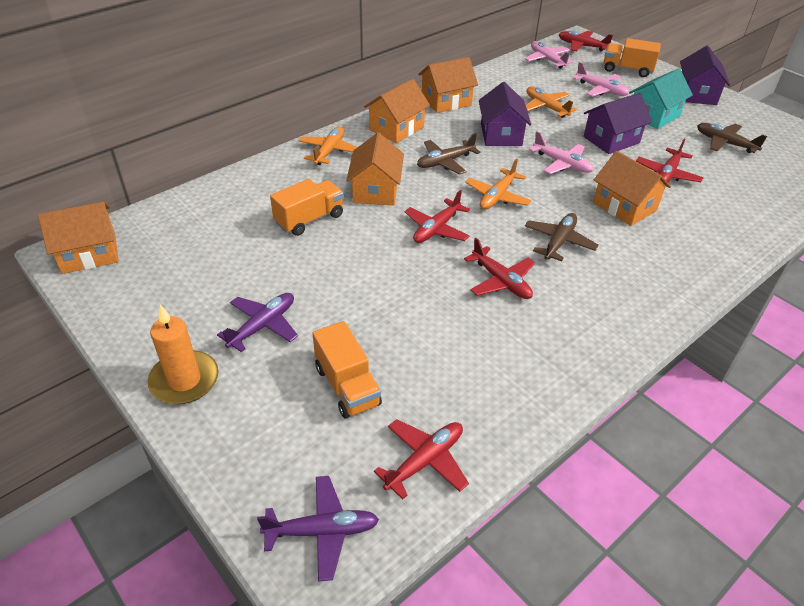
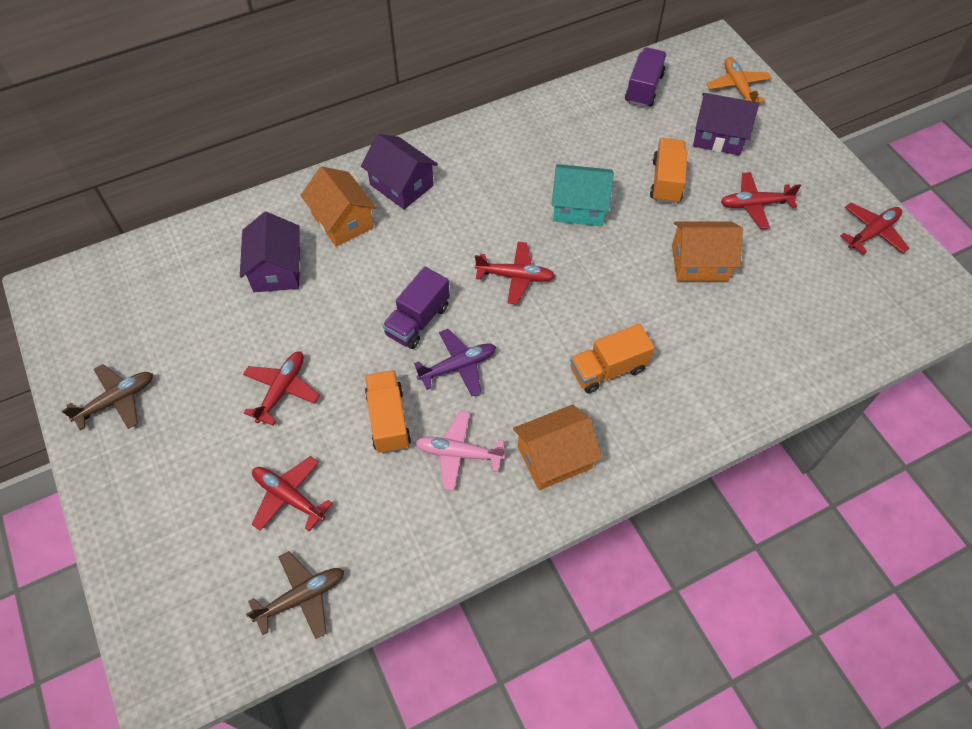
brown plane: [417,133,480,175] [525,213,598,261] [697,123,767,153] = 3 -> [62,364,153,430] [246,551,344,639] = 2
orange candle: [147,305,218,404] = 1 -> none = 0
orange house: [38,202,119,274] [346,133,404,206] [364,79,430,143] [418,57,478,113] [593,151,671,226] = 5 -> [300,167,377,247] [513,405,602,490] [672,221,743,281] = 3
orange plane: [299,126,357,165] [465,159,531,210] [526,86,577,118] = 3 -> [707,57,771,103] = 1
pink plane: [525,41,574,69] [529,131,593,174] [573,62,629,96] = 3 -> [415,411,505,491] = 1
purple plane: [217,293,298,352] [257,476,379,582] = 2 -> [414,329,496,396] = 1
purple truck: none = 0 -> [382,267,450,349] [625,47,667,107] = 2

